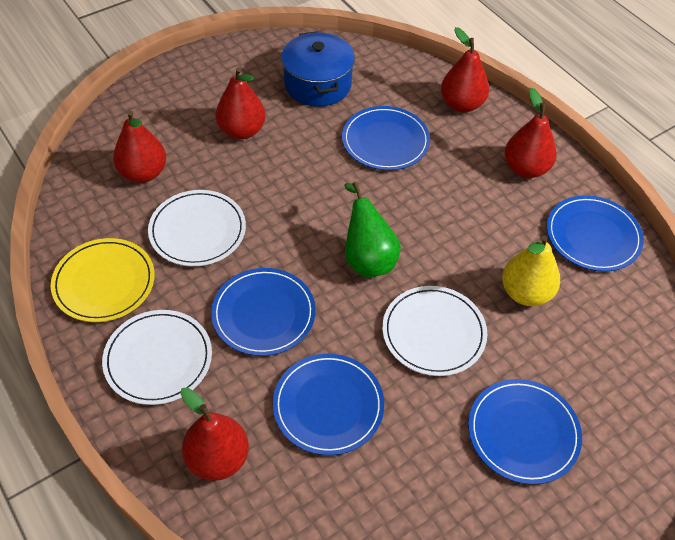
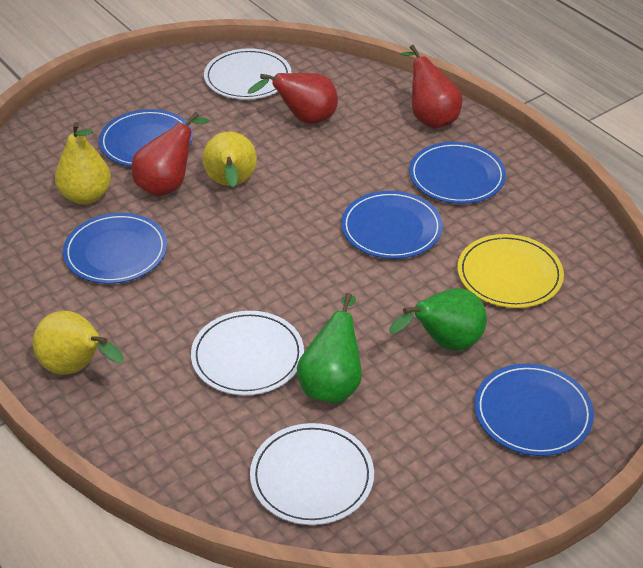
blue pot: [281,31,355,107] = 1 -> none = 0
green pear: [344,182,401,277] = 1 -> [297,293,362,404] [389,288,487,351] = 2
red pear: [113,111,166,183] [180,387,249,481] [216,67,266,139] [441,27,489,112] [505,88,557,178] = 5 -> [132,112,209,197] [247,73,338,124] [400,45,463,129] = 3
yellow pear: [502,235,560,306] = 1 -> [33,311,124,375] [55,122,111,204] [202,132,257,187] = 3

